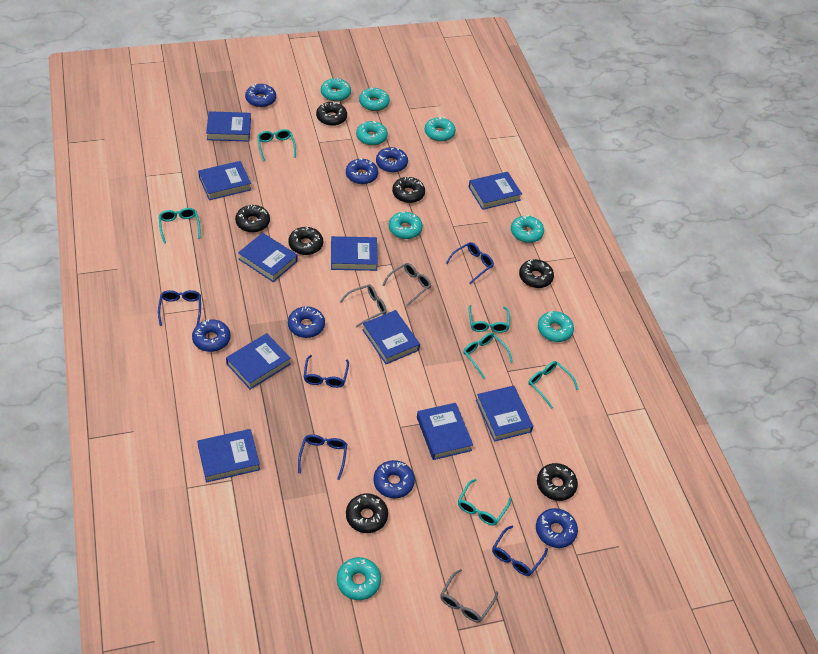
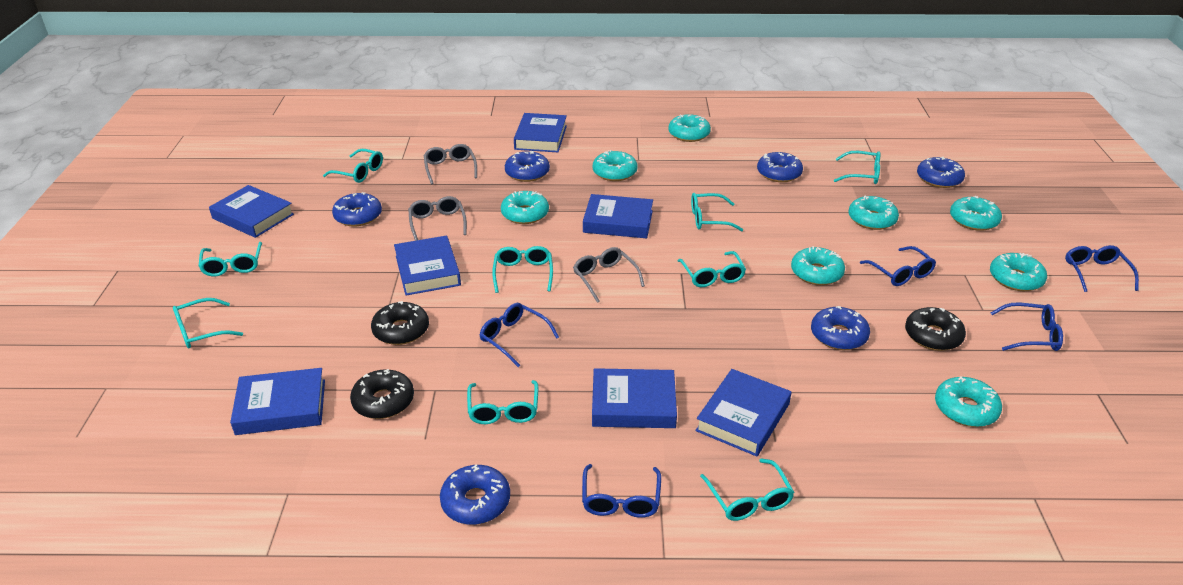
black donut: [235,204,270,233] [288,227,323,255] [316,102,347,126] [346,493,388,533] [392,176,425,203] [519,259,554,288] [537,463,578,501] = 7 -> [350,369,414,419] [371,301,429,345] [905,307,966,351] = 3
blue book: [197,429,260,483] [198,161,252,200] [206,111,251,141] [226,333,291,390] [238,233,298,282] [331,236,378,271] [362,310,420,364] [417,403,473,460] [469,172,522,210] [476,385,533,442] = 10 -> [209,185,294,238] [230,368,325,435] [394,235,461,296] [514,113,567,152] [583,194,653,238] [592,368,677,428] [695,369,791,456] = 7
blue donut: [192,319,231,352] [245,83,276,107] [288,306,325,338] [346,158,378,184] [374,460,415,498] [376,147,408,173] [536,508,578,548] = 7 -> [332,192,382,227] [440,465,510,525] [505,151,550,182] [757,152,803,182] [811,306,870,350] [917,157,965,188] = 6
turquoise glasses: [159,208,200,243] [257,129,296,161] [458,479,511,526] [463,333,513,379] [469,305,510,333] [528,361,579,409] = 6 -> [173,298,243,349] [198,242,262,276] [323,149,383,183] [467,380,538,424] [492,246,553,293] [678,251,746,287] [691,193,743,231] [700,458,795,521] [834,151,880,184] = 9

